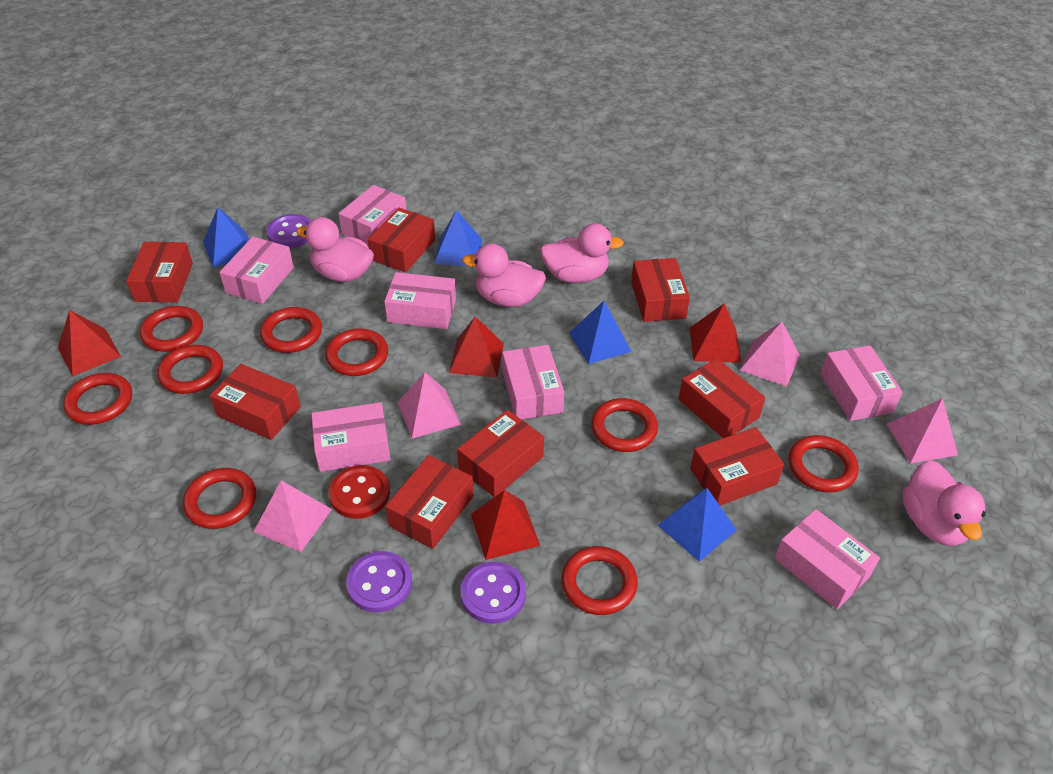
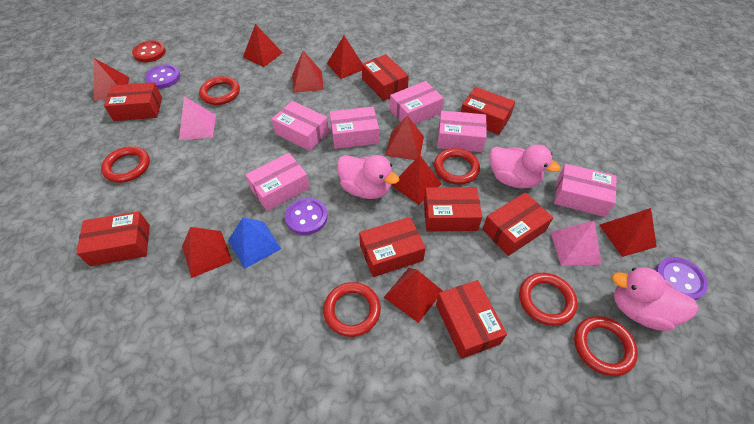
blue pyramid: [203,207,249,267] [434,210,483,267] [569,301,632,364] [658,488,736,562] = 4 -> [228,217,281,269] = 1
pink box: [219,237,294,304] [311,402,390,472] [338,185,406,245] [384,272,456,329] [502,345,564,419] [774,509,880,609] [820,345,903,421] = 7 -> [245,153,310,211] [272,101,329,151] [329,106,379,149] [390,81,444,125] [437,110,487,152] [554,164,617,217] = 6
pink duck: [296,217,374,282] [462,244,546,307] [540,223,624,283] [902,460,986,546] = 4 -> [337,155,400,199] [490,145,561,189] [612,267,698,331] = 3
pink pyramid: [254,480,332,552] [398,372,461,438] [740,321,800,387] [887,398,958,463] = 4 -> [179,96,216,140] [550,221,602,266] = 2
red pyramid: [58,310,121,376] [449,316,504,378] [471,490,540,560] [690,303,742,363] = 4 -> [93,58,129,101] [182,227,232,278] [243,24,283,67] [292,51,324,93] [327,36,362,79] [384,268,443,323] [385,116,424,160] [391,155,442,205] [600,208,657,257] = 9
red ring: [63,373,132,425] [140,306,203,352] [157,345,223,394] [183,468,256,529] [260,307,322,353] [325,328,388,376] [561,546,638,615] [591,398,658,452] [788,435,859,492] = 9 -> [101,146,150,183] [199,76,240,105] [323,282,381,337] [434,148,480,185] [519,273,578,326] [574,316,638,376] = 6

